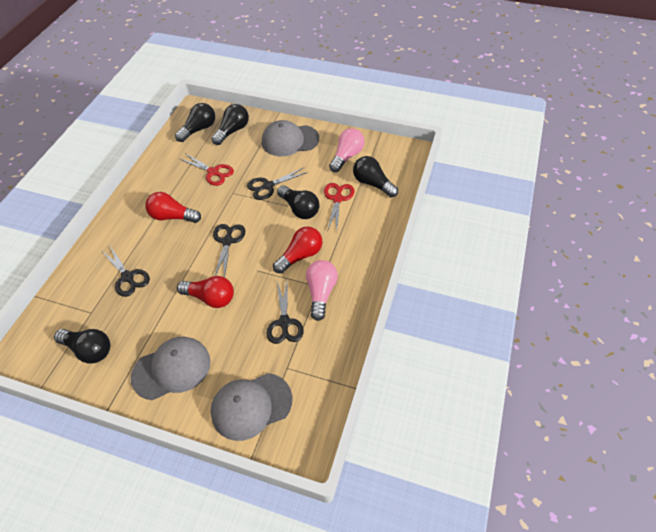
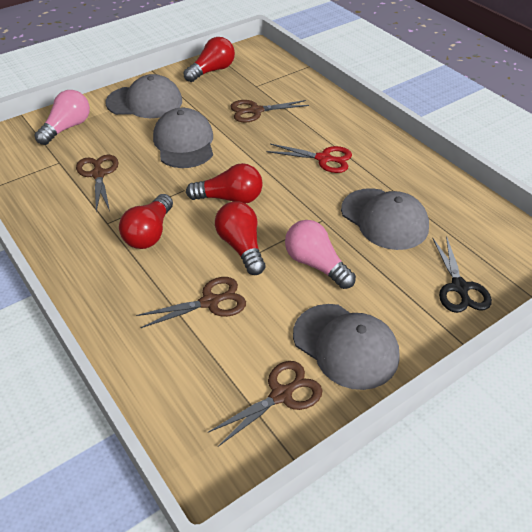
black light bulb: [54,329,110,364] [175,103,215,142] [211,104,249,145] [277,186,320,219] [353,156,398,197] = 5 -> none = 0
black scissors: [102,246,150,297] [213,224,245,278] [247,168,308,200] [267,281,304,344] = 4 -> [432,236,492,313] = 1
brown scissors: none = 0 -> [76,155,119,212] [136,277,246,328] [208,361,322,447] [230,100,309,123] = 4
grey cap: [131,337,210,400] [211,373,292,441] [262,120,319,156] = 3 -> [105,74,182,118] [153,108,213,168] [293,304,400,390] [341,188,429,250] = 4
red light bulb: [146,192,201,223] [177,276,234,308] [273,226,323,274] = 3 -> [119,194,173,249] [183,37,235,82] [186,163,263,204] [215,201,265,275] = 4
red scissors: [180,153,234,186] [324,183,354,231] = 2 -> [266,144,352,173] = 1

